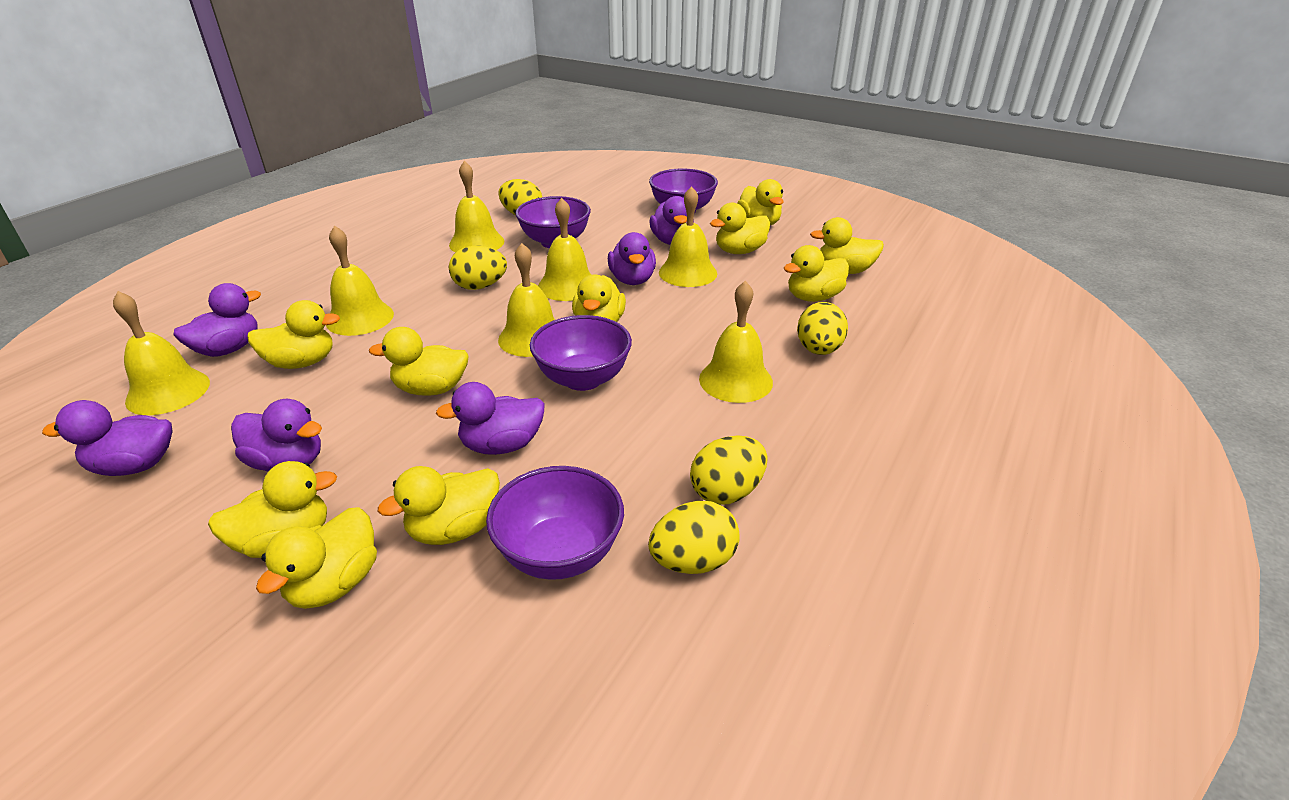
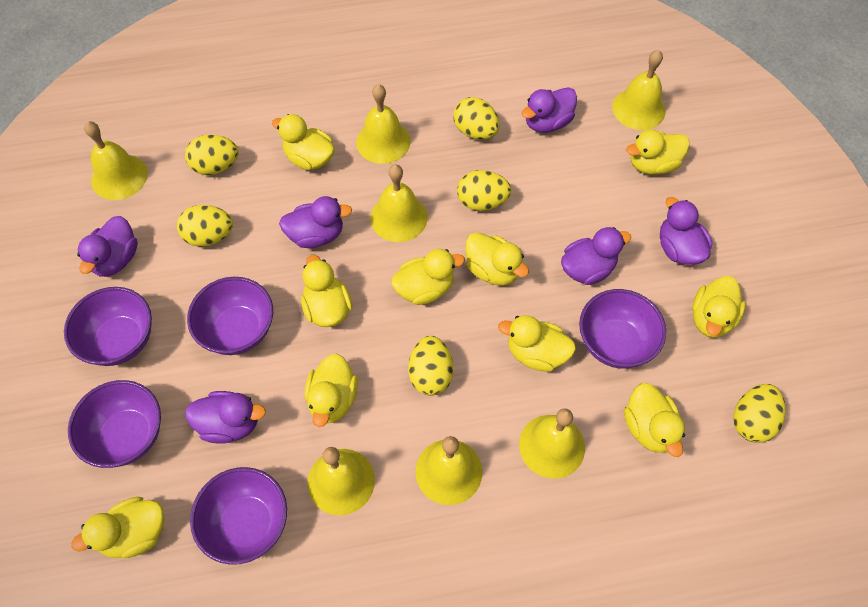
purple bowl: [486,466,624,580] [515,196,591,248] [530,315,632,391] [649,168,718,212] = 4 -> [64,287,152,366] [68,380,161,468] [187,277,273,355] [190,467,287,565] [579,289,666,368] = 5
yellow egg: [449,246,507,290] [498,179,542,215] [648,501,740,574] [690,435,768,504] [797,302,848,355] = 5 -> [177,205,233,247] [185,135,239,175] [408,336,453,396] [453,97,500,140] [457,170,511,211] [733,384,786,443] = 6

